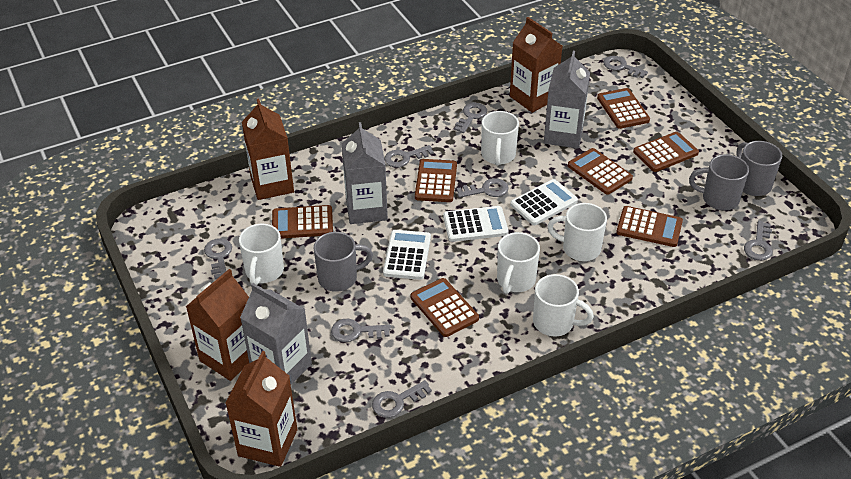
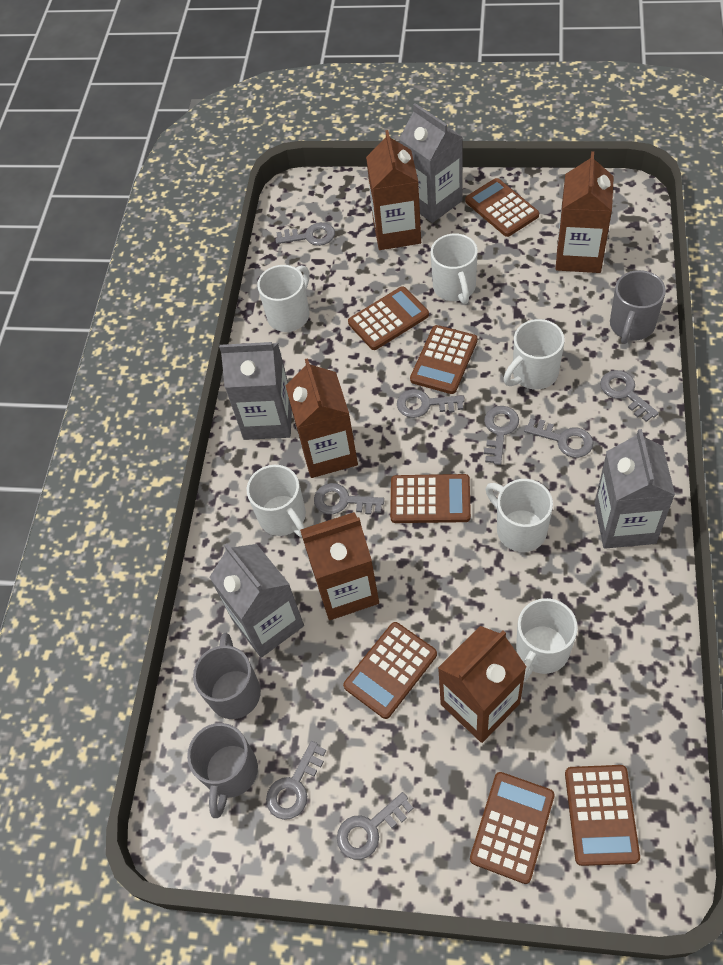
brown carton: [186,269,249,381] [225,351,297,467] [242,99,294,200] [510,17,562,113] = 4 -> [286,358,358,478] [300,512,379,620] [366,130,421,250] [438,626,527,743] [556,151,614,273] = 5
grey carton: [240,283,312,384] [342,122,388,224] [544,51,590,148] = 3 -> [209,543,304,658] [219,342,292,440] [399,103,462,223] [594,429,675,549] = 4
white calculator: [383,230,431,280] [443,206,508,242] [510,179,578,225] = 3 -> none = 0
white mug: [239,224,284,285] [481,111,519,166] [497,232,540,294] [533,274,594,336] [547,203,607,261] = 5 -> [247,465,306,538] [257,265,310,332] [430,234,478,304] [486,479,553,552] [503,319,565,390] [516,598,578,682] = 6

